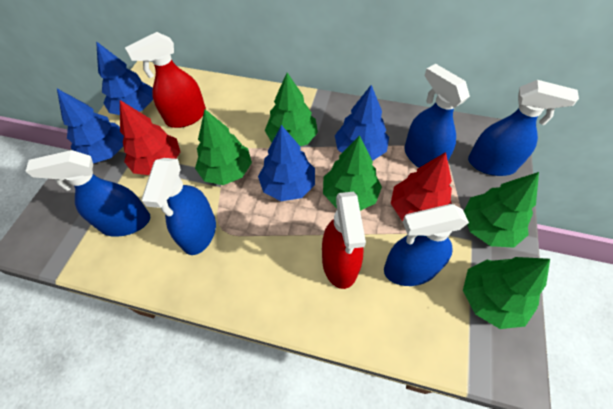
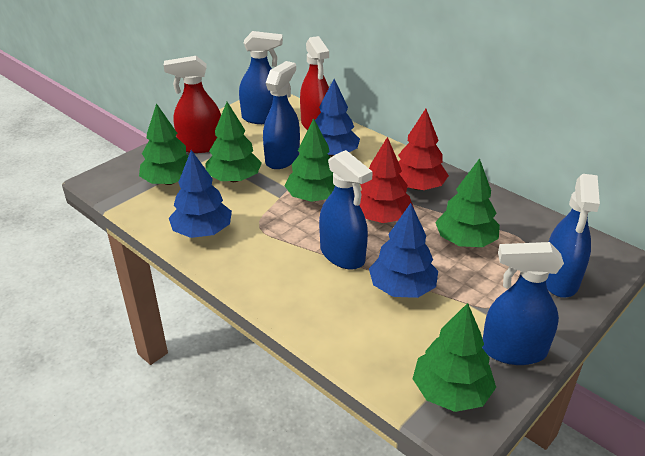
blue tree: [57,89,124,163] [96,41,153,115] [258,125,315,201] [335,85,389,161] = 4 -> [169,150,232,238] [315,79,360,157] [369,203,438,298] = 3

